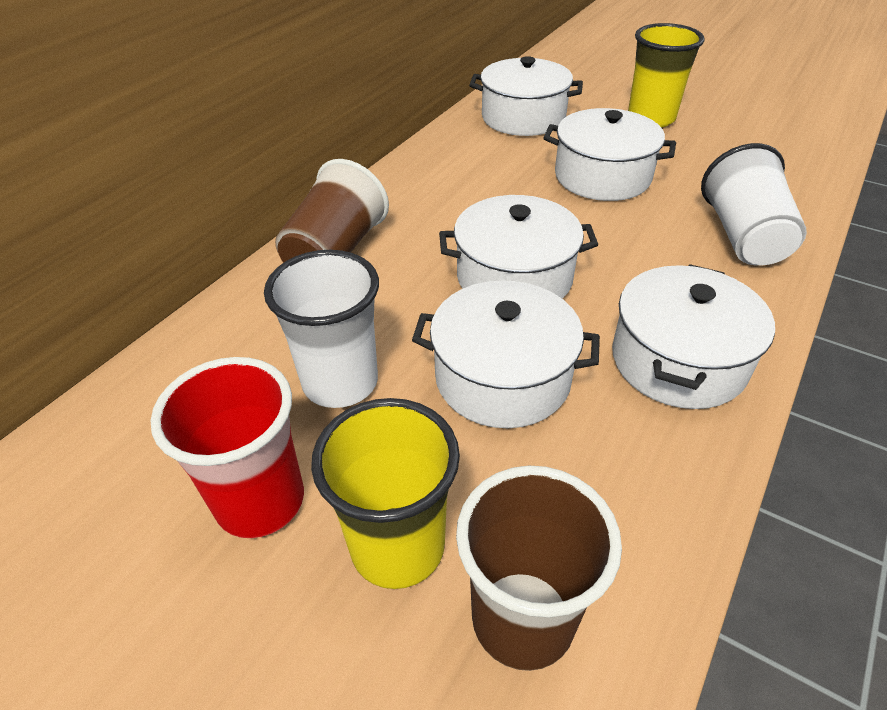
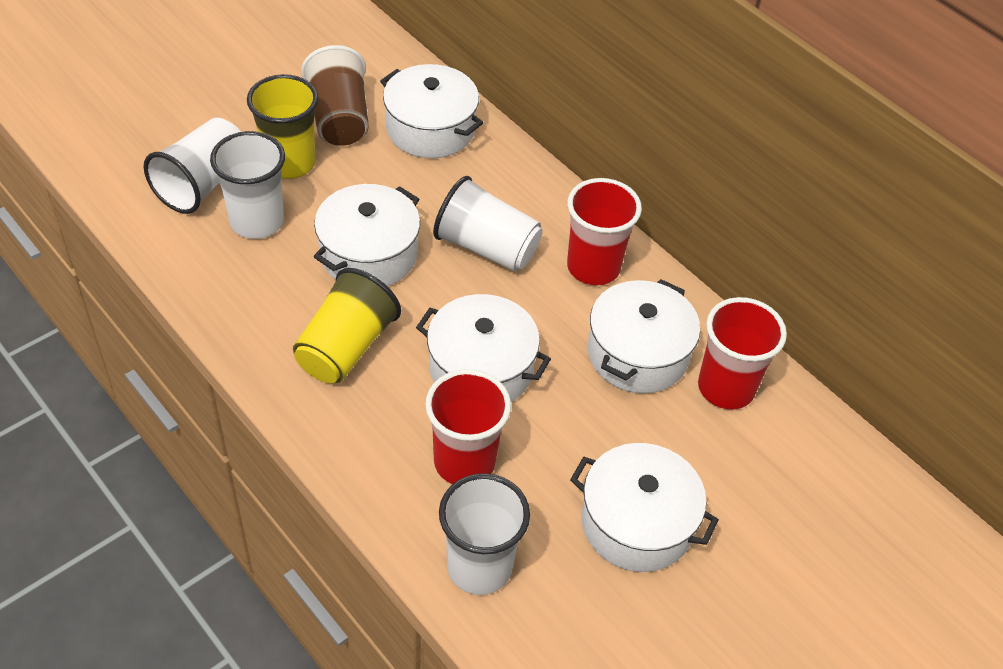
brown cup: [275,159,389,263] [456,466,622,671] = 2 -> [301,45,369,146] = 1
red cup: [150,357,304,538] = 1 -> [425,369,511,484] [567,178,642,286] [698,297,787,410] = 3
white cup: [264,250,379,408] [701,143,807,266] = 2 -> [144,118,241,214] [210,131,285,239] [433,176,543,272] [439,473,530,595] = 4

